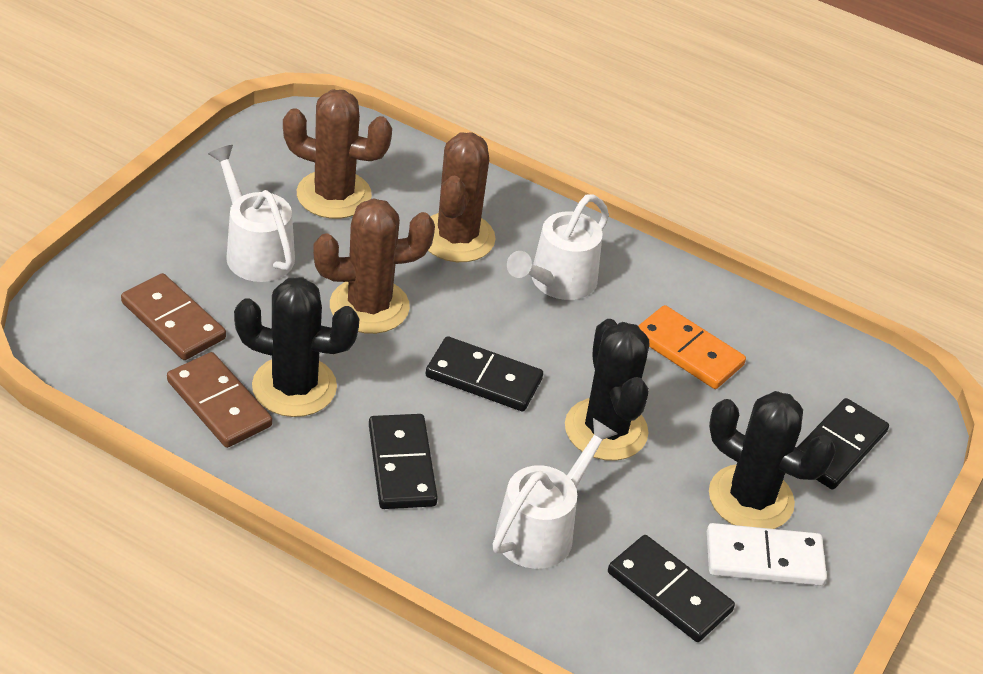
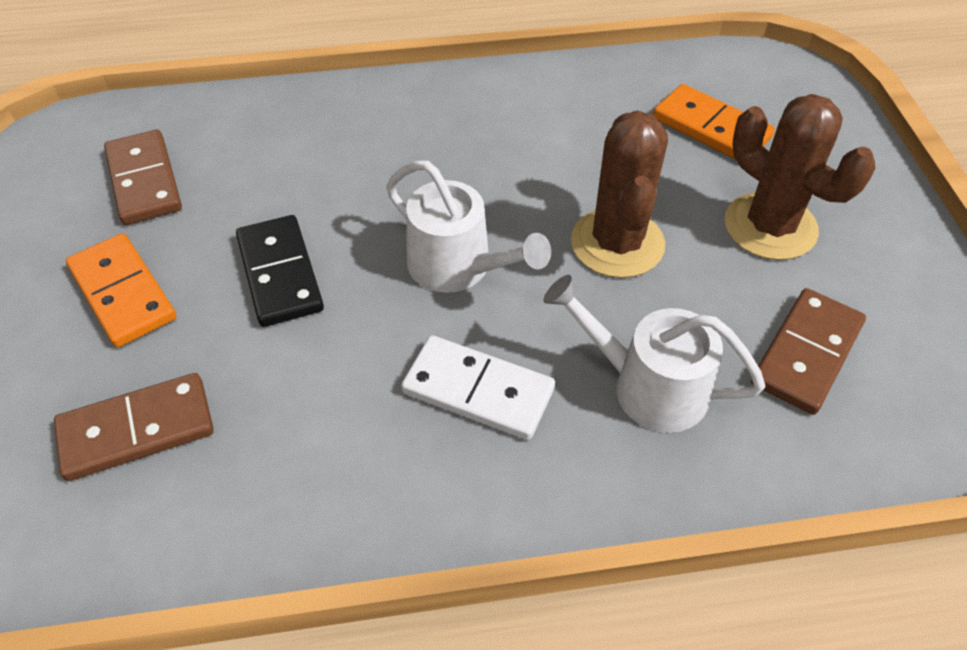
black cactus: [234,277,359,417] [565,319,649,461] [709,391,836,529] = 3 -> none = 0
black domino: [369,414,438,509] [426,336,543,411] [608,535,735,642] [797,398,889,489] = 4 -> [236,215,324,327] = 1
brown cactus: [283,90,392,219] [313,198,435,334] [428,133,496,262] = 3 -> [571,111,668,278] [725,94,875,260] = 2
brown domino: [121,273,226,360] [167,352,272,448] = 2 -> [54,373,214,481] [104,130,182,225] [751,288,866,415] = 3
orange domino: [638,305,746,389] = 1 -> [66,233,177,347] [653,84,775,159] = 2
white watering can: [208,145,295,282] [492,418,618,569] [507,195,609,300] = 3 -> [386,161,551,293] [543,275,765,433] = 2

